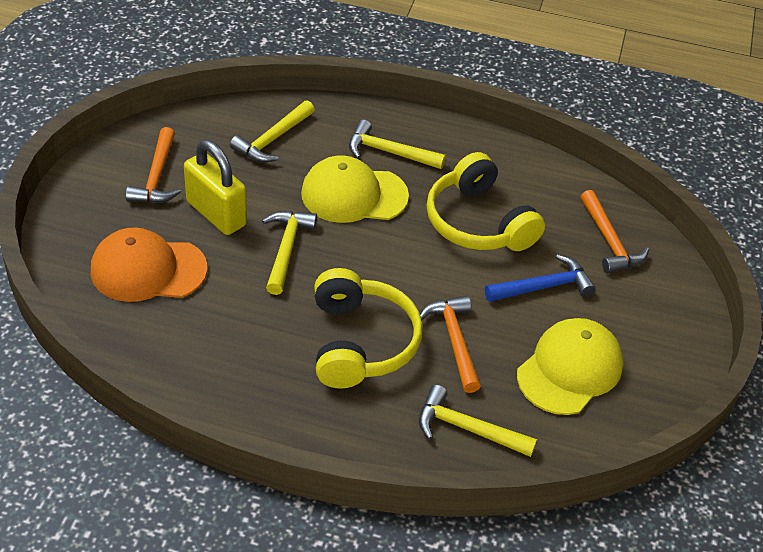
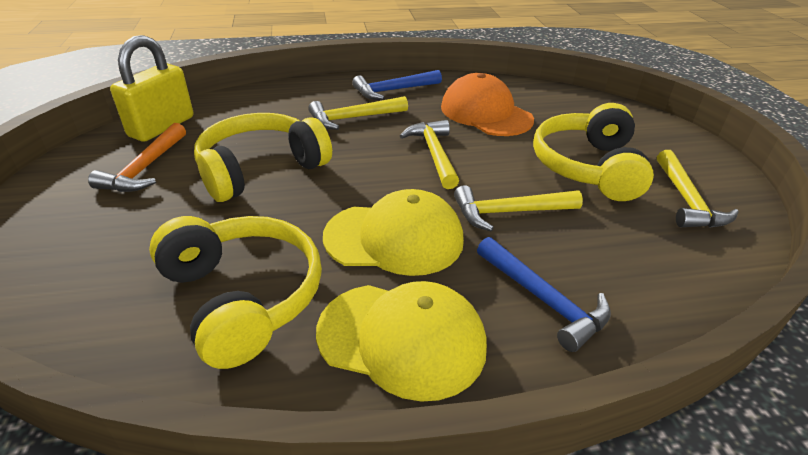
blue hammer: [485,254,596,302] = 1 -> [352,70,442,100] [477,237,611,352] = 2
orange hammer: [126,127,181,203] [420,296,481,393] [580,190,649,273] = 3 -> [88,123,186,192] = 1
yellow headphones: [314,268,423,389] [427,152,545,251] = 2 -> [149,216,322,369] [194,113,332,202] [533,103,654,201] = 3

